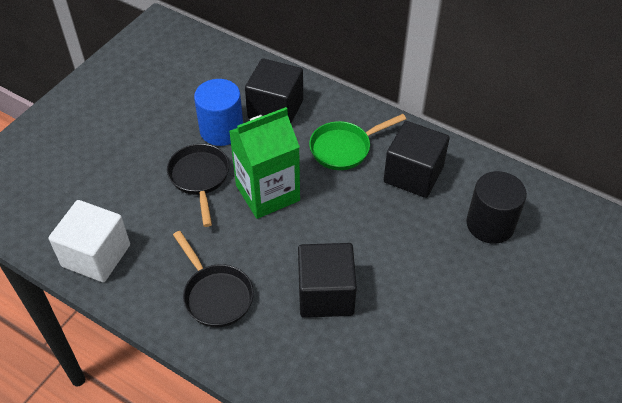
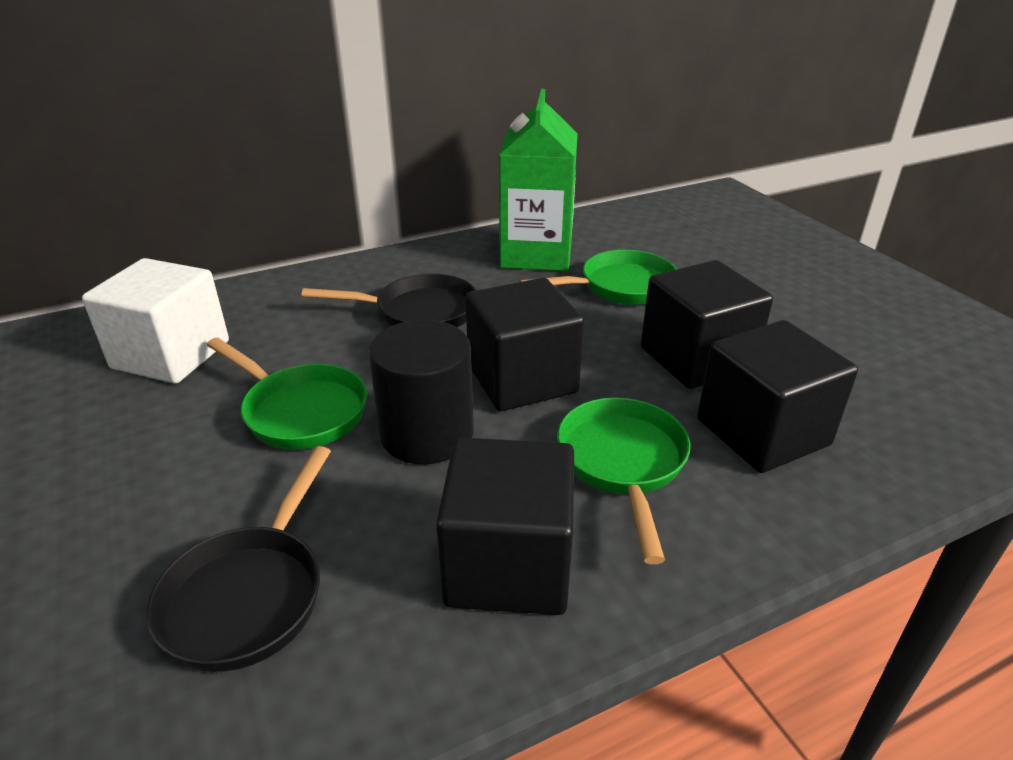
black cube: [245,58,303,123] [298,243,357,318] [384,121,450,198] = 3 -> [436,437,574,615] [466,278,584,411] [641,260,773,389] [697,320,858,473] = 4
blue cylinder: [194,79,243,146] = 1 -> none = 0
green pan: [309,114,406,170] = 1 -> [207,337,367,450] [519,250,677,305] [557,397,691,564] = 3

